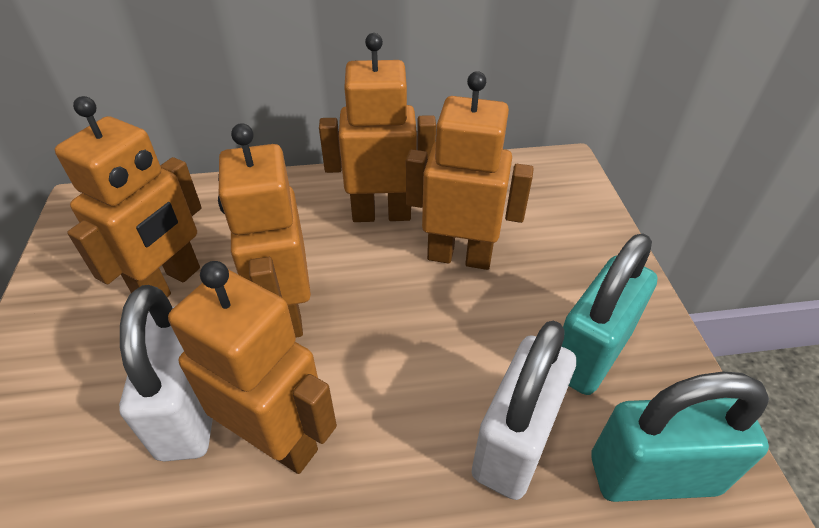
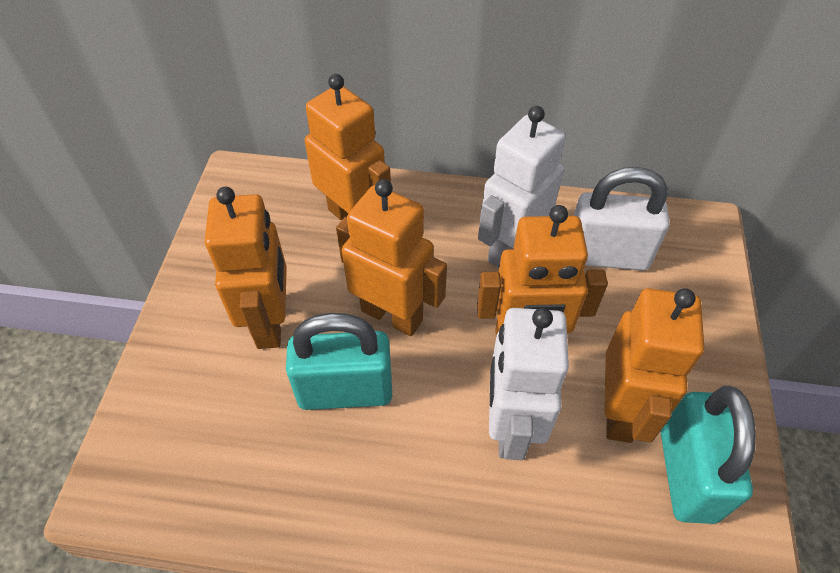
white padlock: [119,285,213,462] [472,321,576,500] = 2 -> [574,167,669,271] = 1
white robot: none = 0 -> [478,106,566,268] [489,308,569,460] = 2

